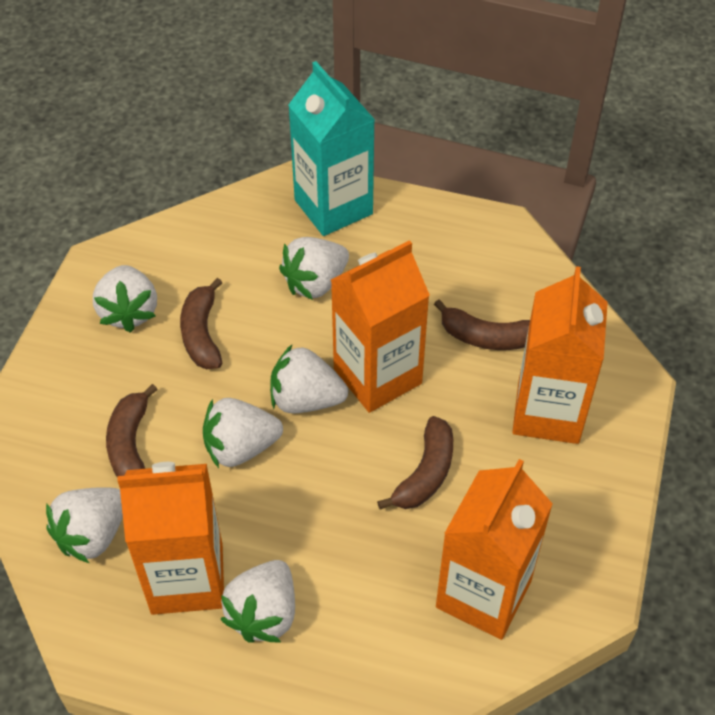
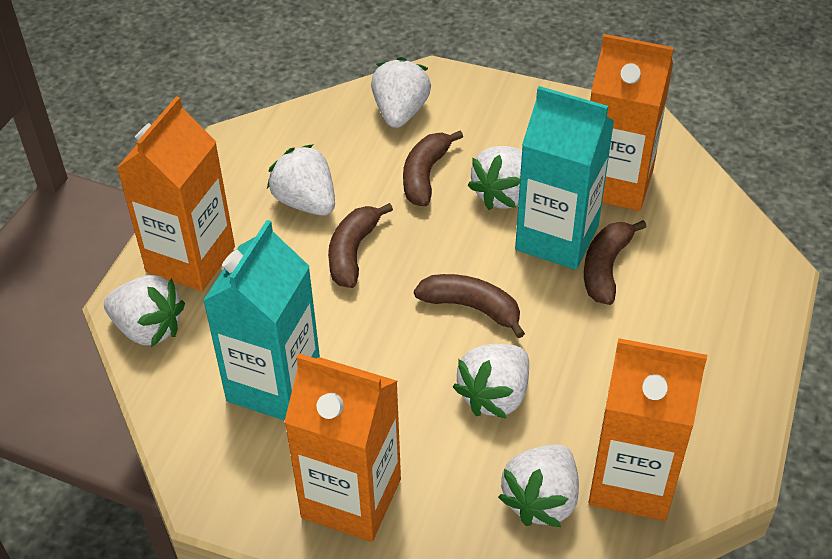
turquoise carton: [288,61,375,236] = 1 -> [203,220,320,421] [515,86,614,270] = 2

